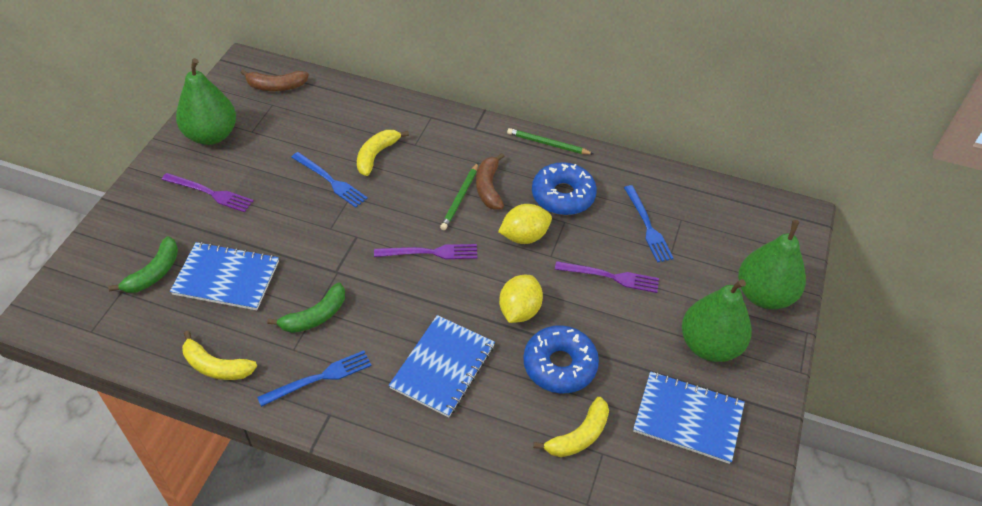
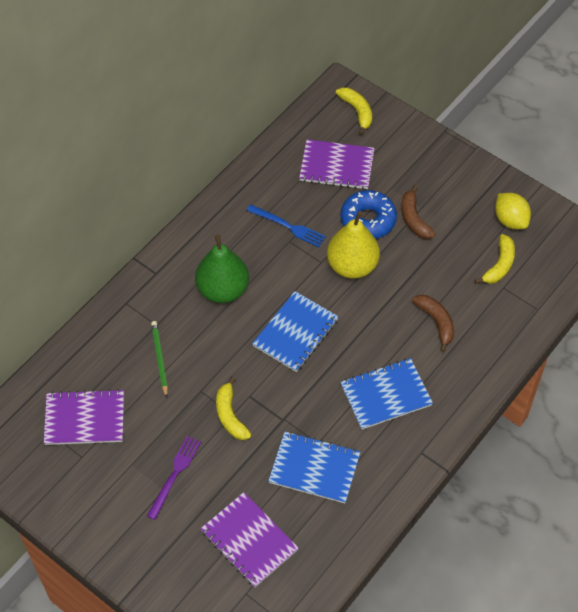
blue donut: [523,325,599,393] [532,162,597,215] = 2 -> [340,190,397,239] = 1
blue fork: [257,351,372,407] [291,152,368,208] [624,185,674,263] = 3 -> [247,204,326,247] = 1
green banana: [108,236,178,293] [267,283,345,333] = 2 -> none = 0
green pear: [176,58,236,145] [682,279,752,362] [738,220,806,310] = 3 -> [195,234,249,303] = 1
green pencil: [440,163,478,230] [507,128,593,154] = 2 -> [151,321,168,398] = 1
purple fork: [162,173,253,212] [374,244,477,259] [555,261,659,293] = 3 -> [147,436,201,520] = 1
purple notebook: none = 0 -> [44,389,124,445] [200,492,299,587] [299,139,375,190] = 3
yellow lemon: [498,204,552,244] [499,275,543,323] = 2 -> [495,193,531,229] = 1
yellow pear: none = 0 -> [327,211,380,279] = 1

